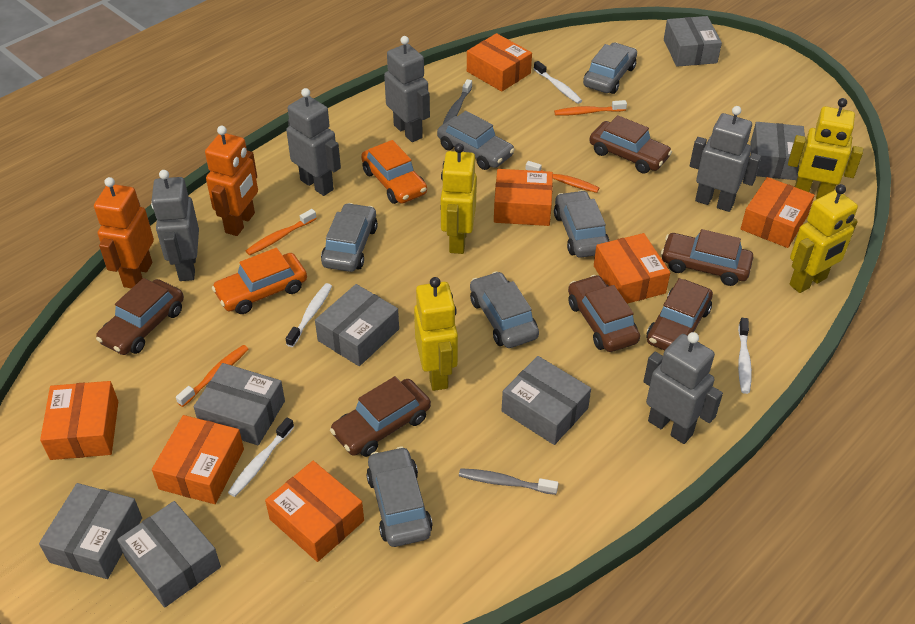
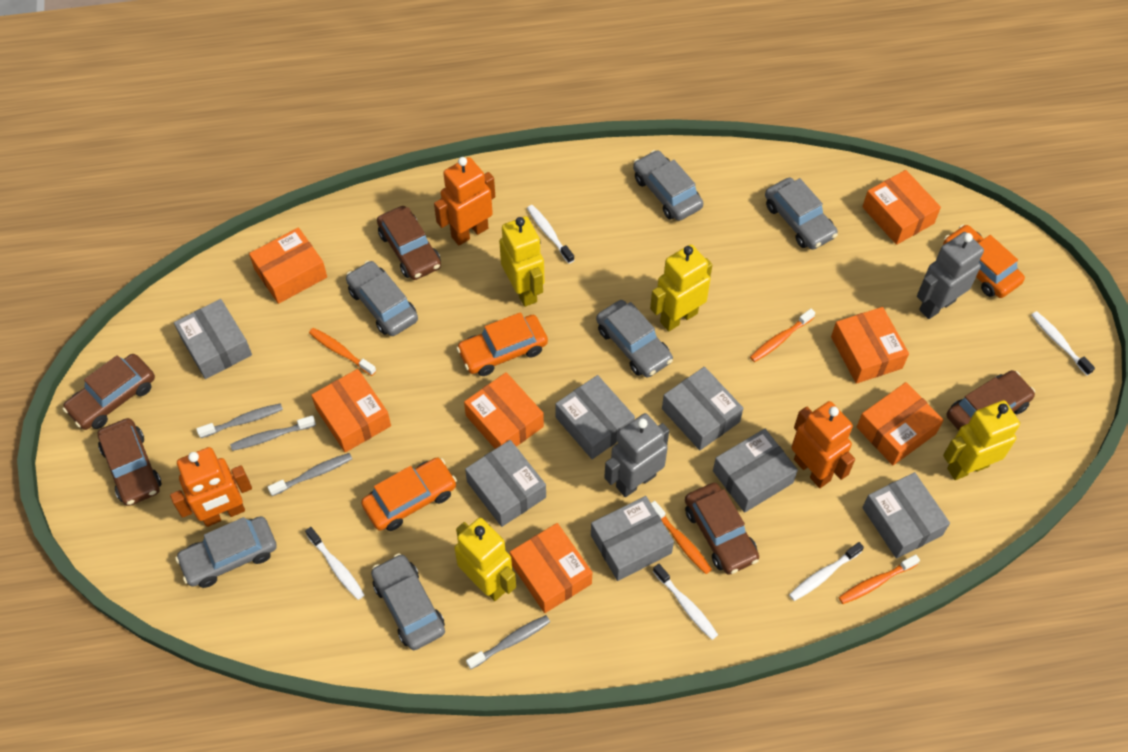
brown car: [96,278,184,355] [330,376,431,457] [568,275,640,352] [590,115,672,174] [647,278,713,350] [661,229,754,286] = 6 -> [63,354,155,430] [98,418,161,506] [377,206,441,280] [685,483,759,575] [947,370,1035,431] = 5
grey robot: [151,170,199,281] [286,88,341,196] [384,36,430,142] [643,332,723,444] [690,106,761,212] = 5 -> [604,413,669,497] [917,232,984,319] = 2
grey toothbrush: [443,79,472,124] [459,468,558,495] = 2 -> [196,403,283,438] [230,415,316,451] [268,453,352,496] [466,615,550,669] = 4
orange car: [212,248,307,314] [361,140,427,204] = 2 -> [361,458,457,531] [456,312,548,376] [943,225,1025,298] = 3
orange robot: [94,177,154,289] [205,126,258,236] = 2 -> [170,447,252,527] [434,157,495,245] [791,401,855,488] = 3
white toothbrush: [228,418,294,497] [286,283,332,347] [534,61,582,104] [738,318,752,394] = 4 -> [305,527,364,600] [527,205,574,264] [653,564,718,640] [789,542,864,601] [1031,311,1095,375] = 5

